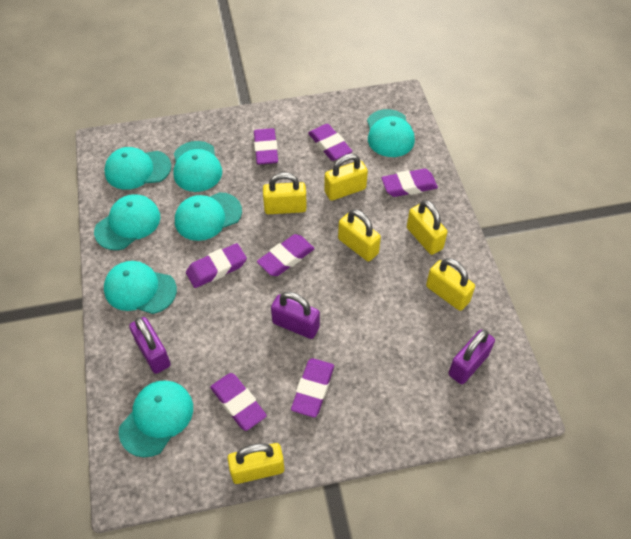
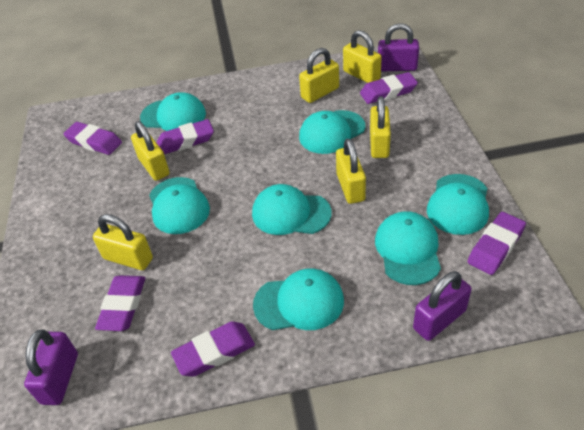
purple eraser: [186,243,247,288] [210,373,267,431] [254,128,278,165] [257,234,315,276] [291,358,334,417] [308,124,352,161] [381,169,438,197] = 7 -> [63,122,122,155] [95,275,145,331] [156,119,214,154] [171,321,255,377] [360,72,418,104] [467,212,526,275] = 6

